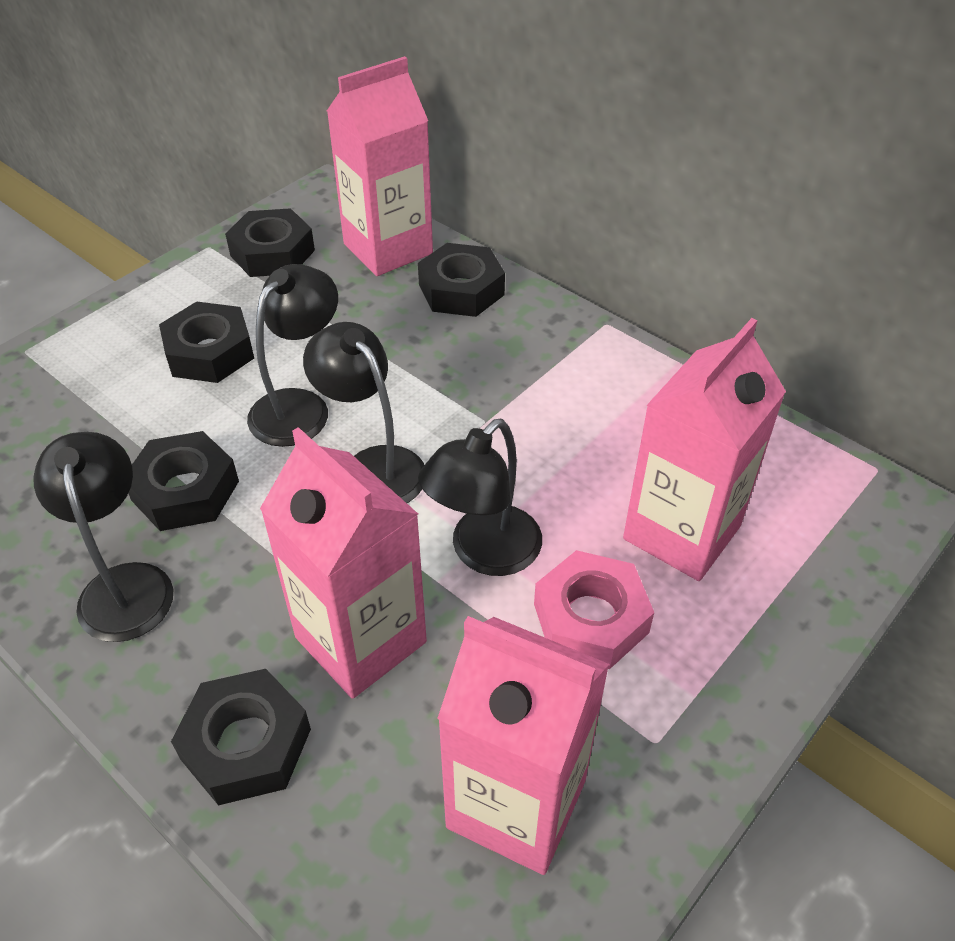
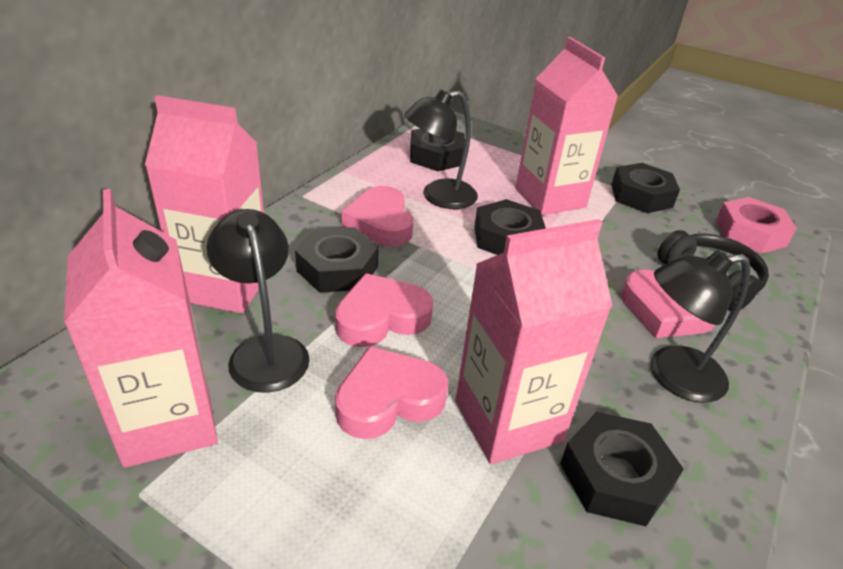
black headphones: none = 0 -> [657,230,769,311] = 1
black lamp: [33,432,173,642] [247,264,338,447] [303,322,424,503] [418,419,542,576] = 4 -> [207,209,309,393] [404,90,478,209] [651,250,750,403] = 3
pink heart: none = 0 -> [335,273,434,347] [335,346,448,439] [341,186,413,246] [621,270,715,338] = 4

